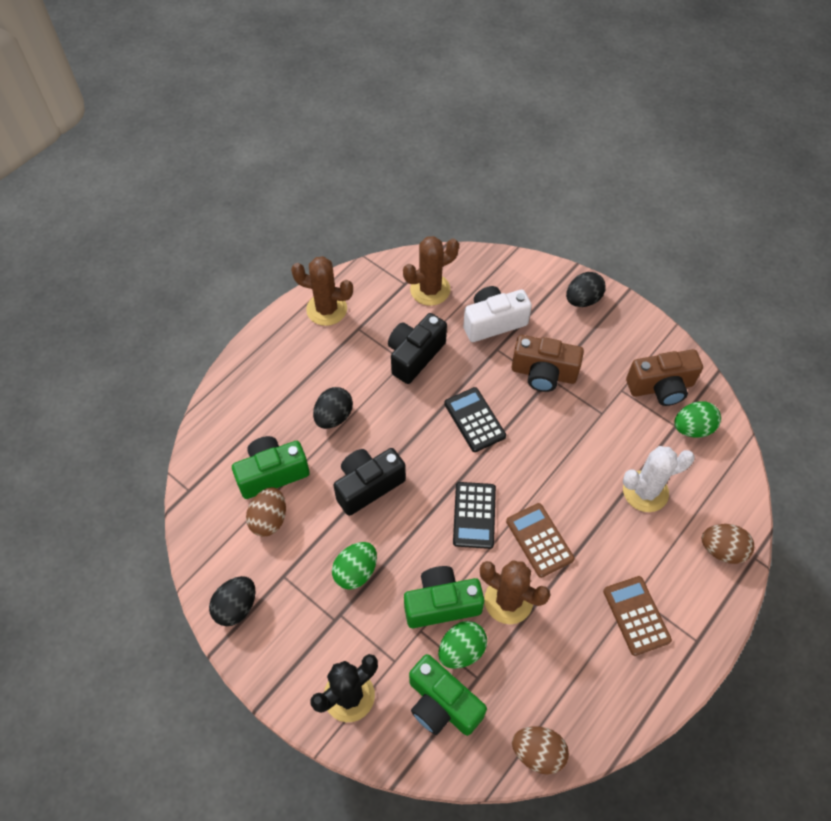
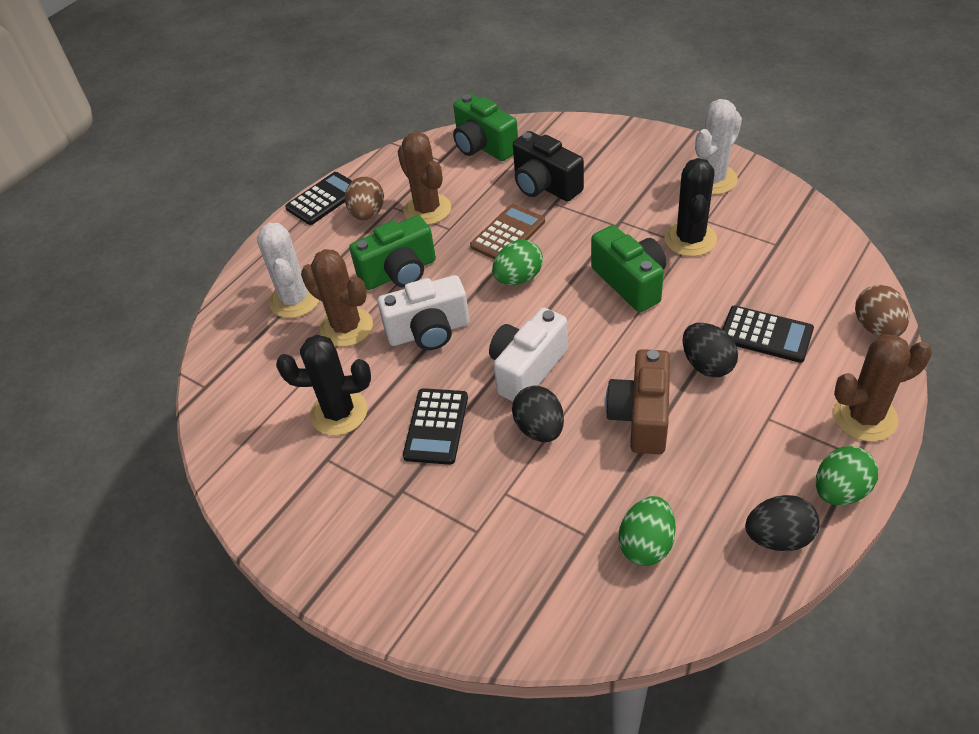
black cactus: [311,654,378,722] = 1 -> [276,335,371,436] [665,158,717,257] = 2
black calculator: [444,387,506,452] [453,482,496,549] = 2 -> [285,172,352,225] [403,388,468,465] [722,305,814,363] = 3
black camera: [333,448,406,516] [388,313,447,384] = 2 -> [513,131,584,201] = 1
brown calculator: [506,503,574,578] [603,576,672,656] = 2 -> [470,204,545,260] = 1
brown camera: [512,335,584,392] [626,349,703,406] = 2 -> [605,349,670,454] = 1
brown egg: [246,487,286,537] [512,726,569,775] [701,524,754,564] = 3 -> [345,176,384,221] [855,285,909,337] = 2
white cactus: [623,446,695,512] = 1 -> [257,223,319,318] [695,99,742,195] = 2
white camera: [463,286,532,342] = 1 -> [377,275,470,350] [489,307,568,402] = 2

